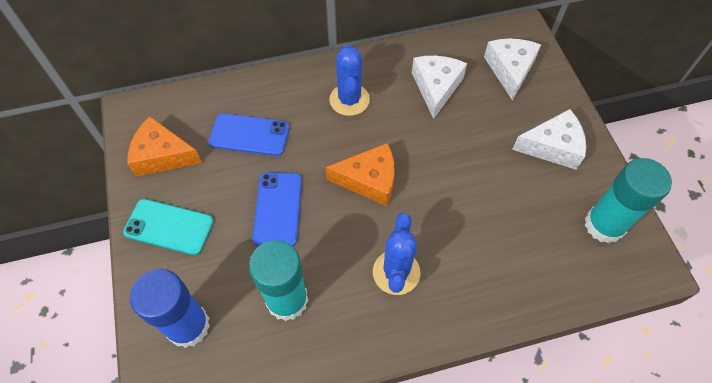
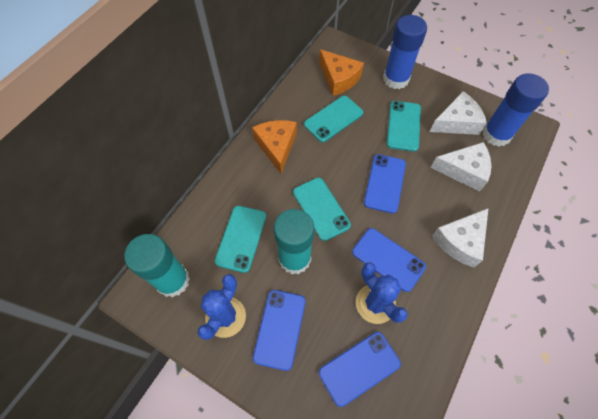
blue glue stick: [130,269,210,348] = 1 -> [383,15,427,89] [482,73,549,147] = 2
blue phone: [209,113,289,156] [252,172,302,246] = 2 -> [253,290,306,371] [319,332,401,407] [352,228,426,292] [364,154,406,213] = 4
turquoise phone: [123,199,214,255] = 1 -> [215,206,267,273] [293,178,351,241] [304,96,363,142] [387,101,421,151] = 4

